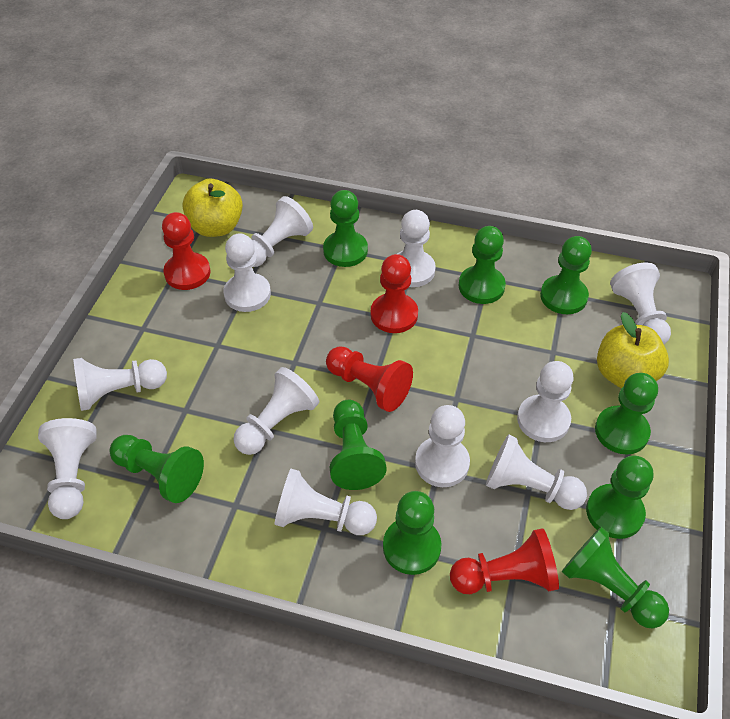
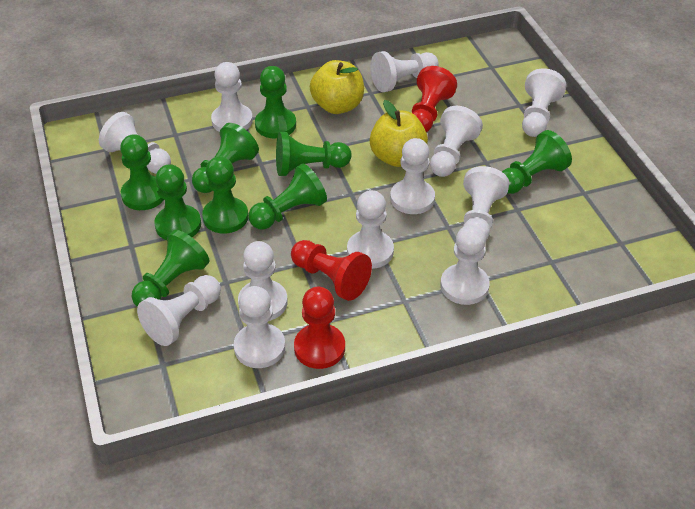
red pawn: [162,212,211,290] [326,346,413,412] [371,254,418,333] [450,528,559,594] = 4 -> [291,240,372,301] [294,287,345,369] [412,66,457,132] = 3
white pawn: [38,418,96,519] [73,358,167,411] [223,234,271,312] [233,367,319,455] [251,196,313,267] [274,469,377,535] [397,210,436,287] [415,405,470,487] [486,434,587,510] [517,361,574,442] [610,262,671,344] = 11 -> [99,112,171,174] [137,275,221,346] [211,62,253,132] [234,286,285,368] [238,241,288,321] [347,190,394,269] [370,51,439,92] [390,138,435,214] [430,106,483,177] [440,225,490,305] [463,166,509,240] [522,68,567,137] = 12

